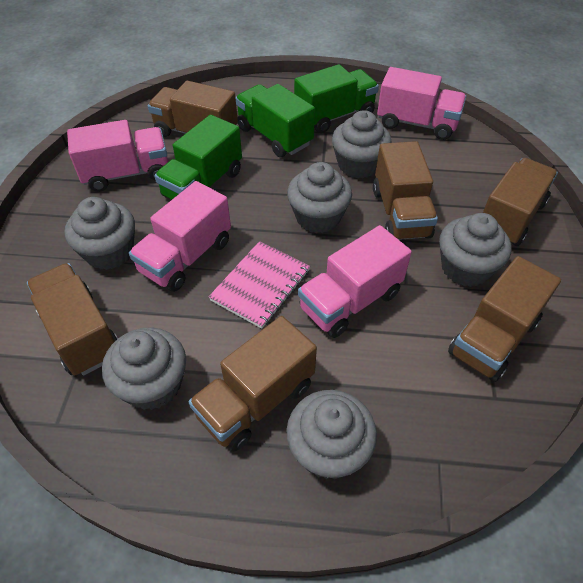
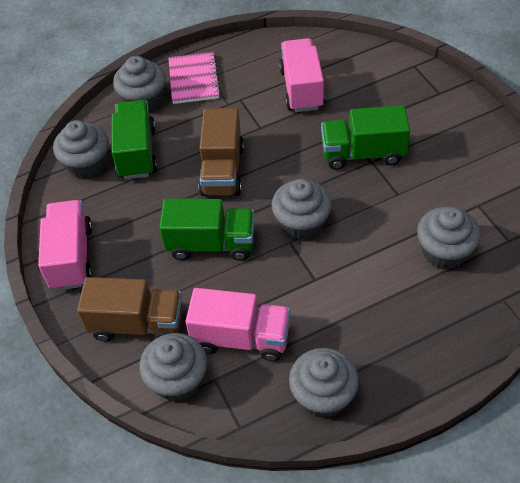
brown truck: [27,263,118,376] [148,81,238,137] [188,316,317,452] [373,141,438,240] [448,256,561,382] [483,158,558,246] = 6 -> [77,277,183,342] [199,108,244,196] = 2
pink truck: [67,120,168,192] [129,181,231,292] [298,225,412,338] [377,67,466,140] = 4 -> [38,200,92,290] [185,288,290,361] [279,38,325,112] = 3

